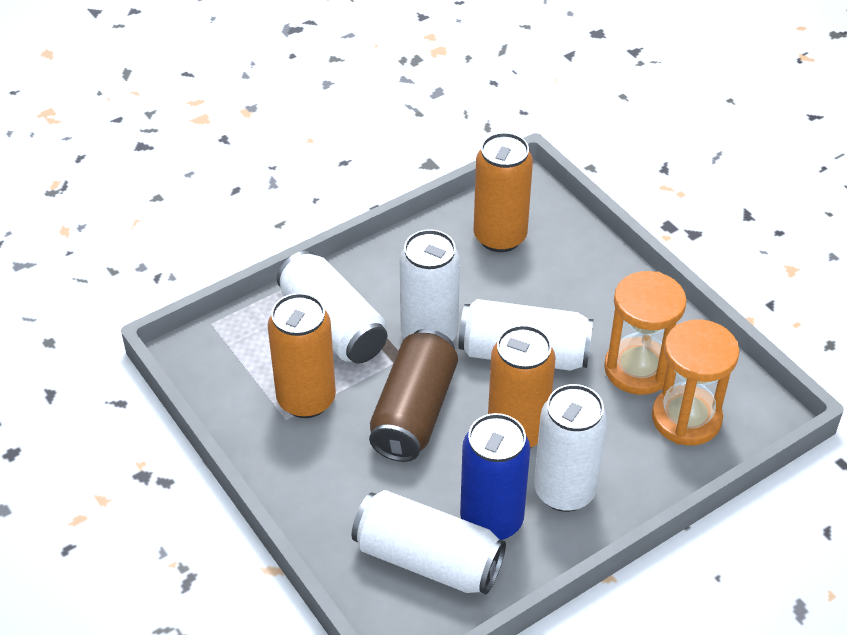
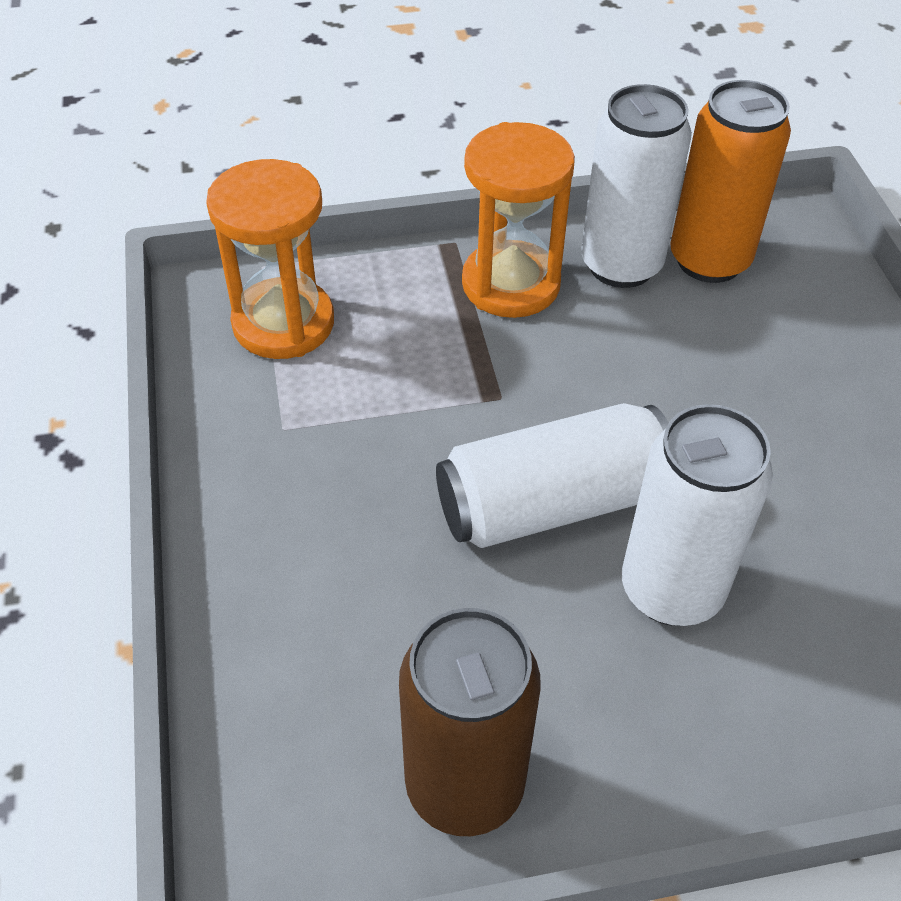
blue can: [460,413,530,540] = 1 -> none = 0
orange can: [268,293,336,418] [474,132,533,252] [488,325,555,448] = 3 -> [670,80,791,283] = 1
white can: [277,251,387,364] [351,490,506,595] [399,229,460,342] [458,299,594,371] [534,384,608,512] = 5 -> [436,403,668,548] [581,84,692,288] [622,404,773,626] = 3

